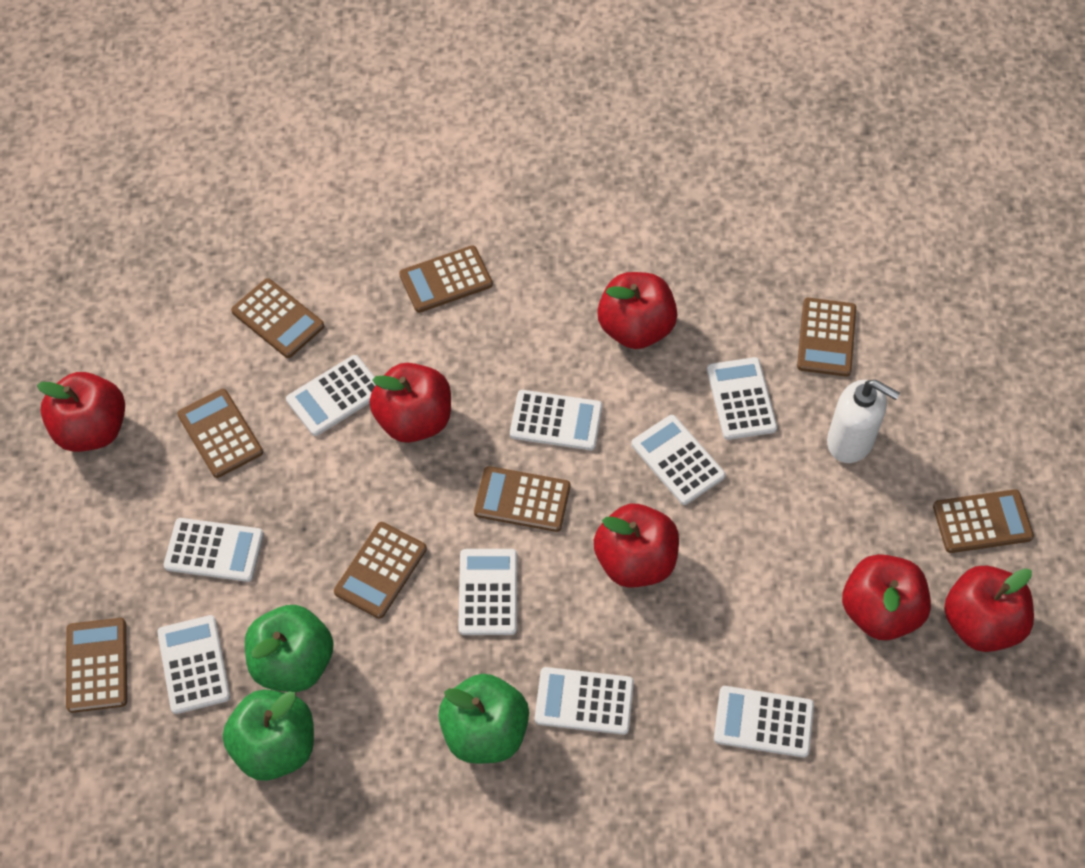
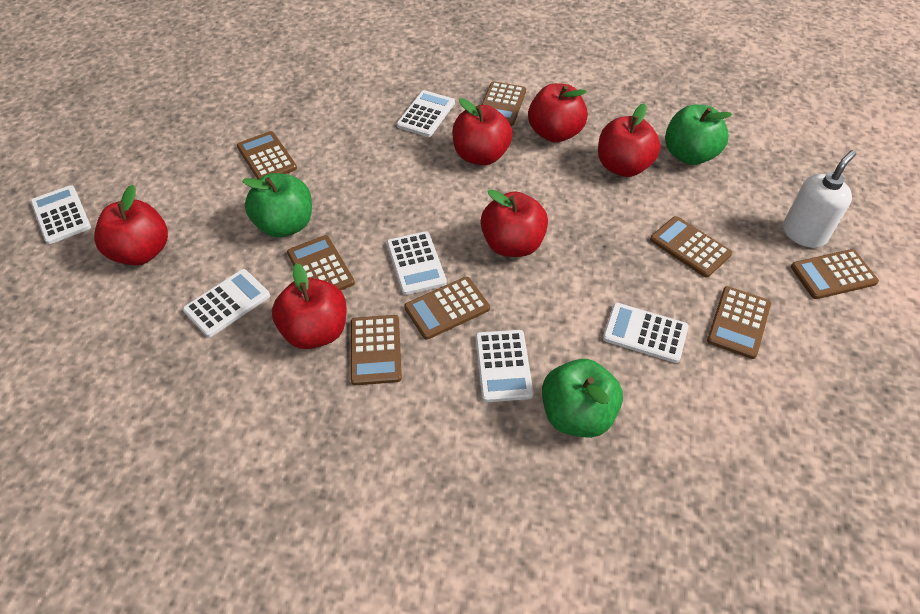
white calculator: [157,615,230,714] [164,518,264,582] [286,355,376,436] [458,549,517,635] [510,390,603,450] [535,667,634,735] [631,415,726,505] [707,357,777,440] [714,686,814,758] = 9 -> [31,185,91,244] [183,269,270,337] [387,231,447,295] [397,90,455,137] [475,330,533,402] [603,303,688,363] = 6

